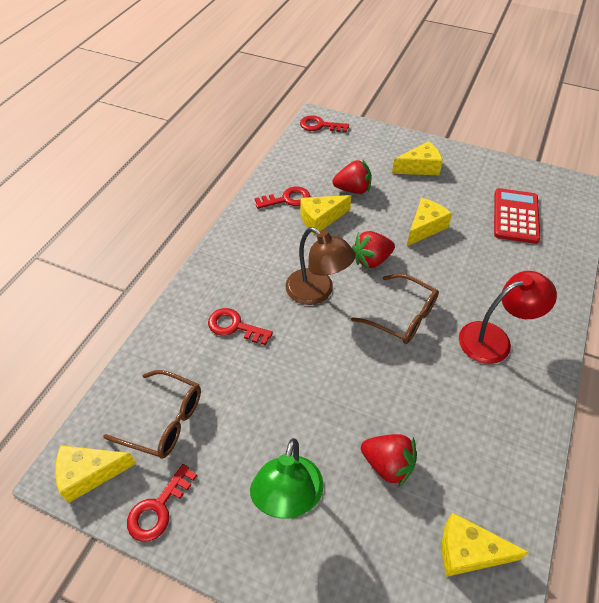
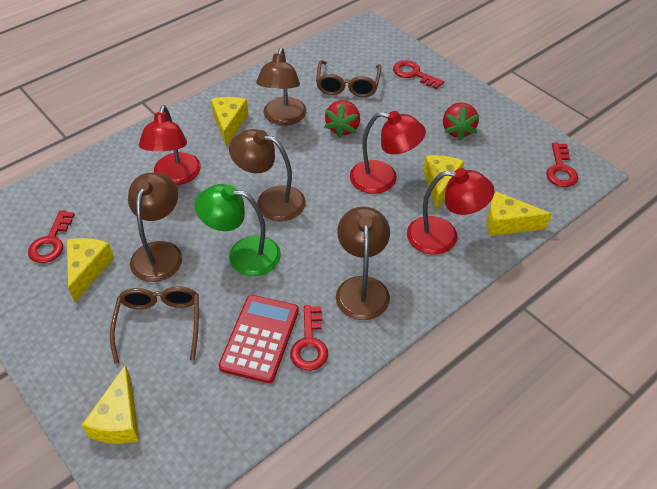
brown lamp: [285,227,356,305] = 1 -> [128,173,182,282] [229,129,306,221] [256,48,307,125] [336,207,390,320] = 4
red lamp: [459,271,557,364] = 1 -> [139,105,201,185] [350,111,426,194] [407,168,495,255] = 3
red strawberry: [333,159,372,194] [352,231,395,269] [361,434,417,487] = 3 -> [325,100,360,138] [443,102,479,141] = 2

